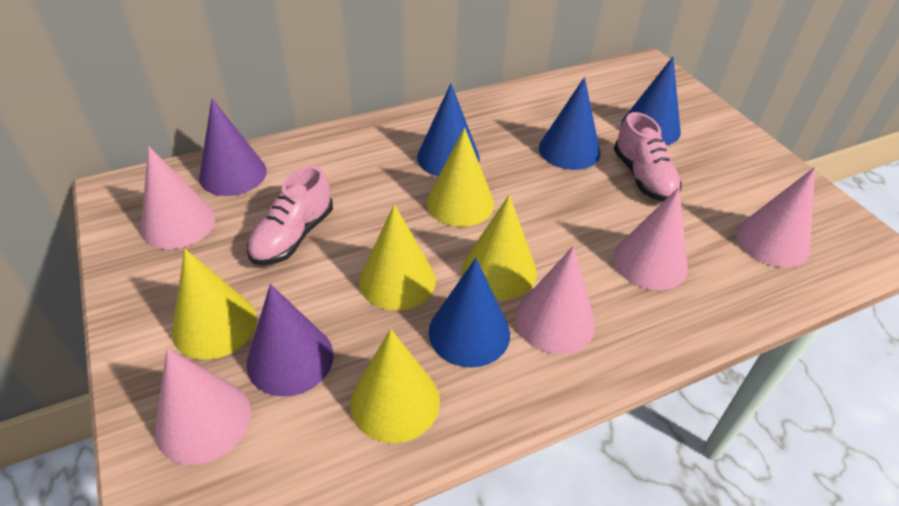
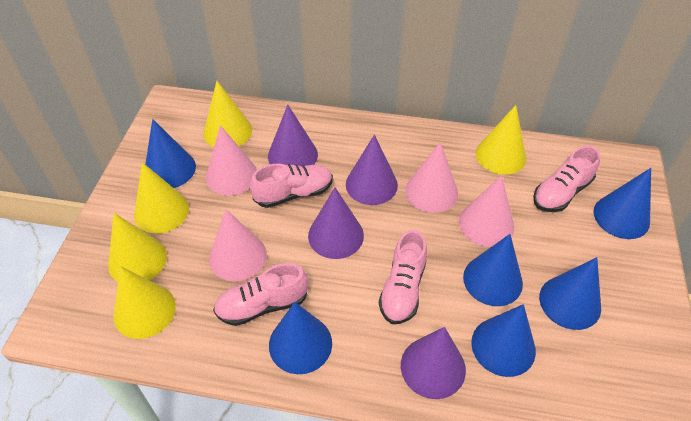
blue cone: [417,84,480,177] [429,258,510,368] [539,77,600,170] [621,57,681,145] = 4 -> [145,119,196,188] [269,302,332,374] [463,234,523,306] [471,304,536,377] [539,257,601,330] [593,168,651,239] = 6
pink cone: [141,146,215,249] [155,348,251,465] [515,246,595,354] [613,187,688,290] [736,167,815,268] = 5 -> [206,125,257,196] [209,209,267,281] [405,142,458,213] [459,175,514,247] = 4
pink shoe: [247,166,333,265] [614,112,682,202] = 2 -> [213,263,308,326] [250,164,333,208] [379,230,427,324] [533,146,600,212] = 4
purple cone: [199,98,267,196] [247,284,333,397] = 2 -> [268,105,318,166] [308,188,364,259] [346,134,398,205] [401,327,466,399] = 4

